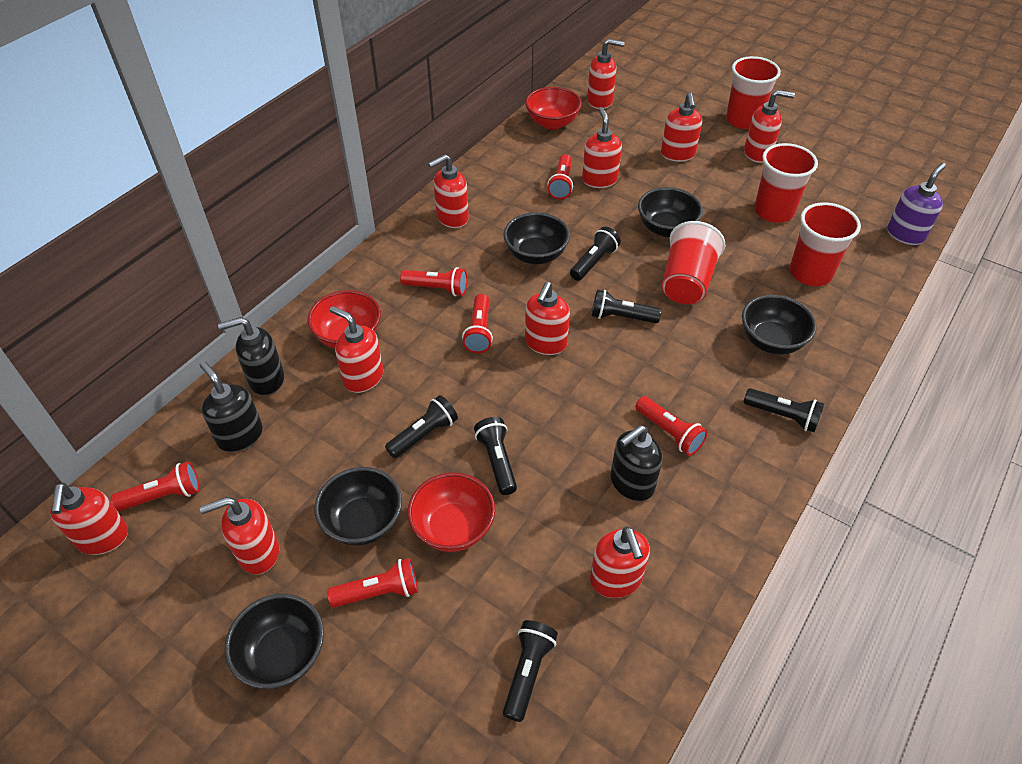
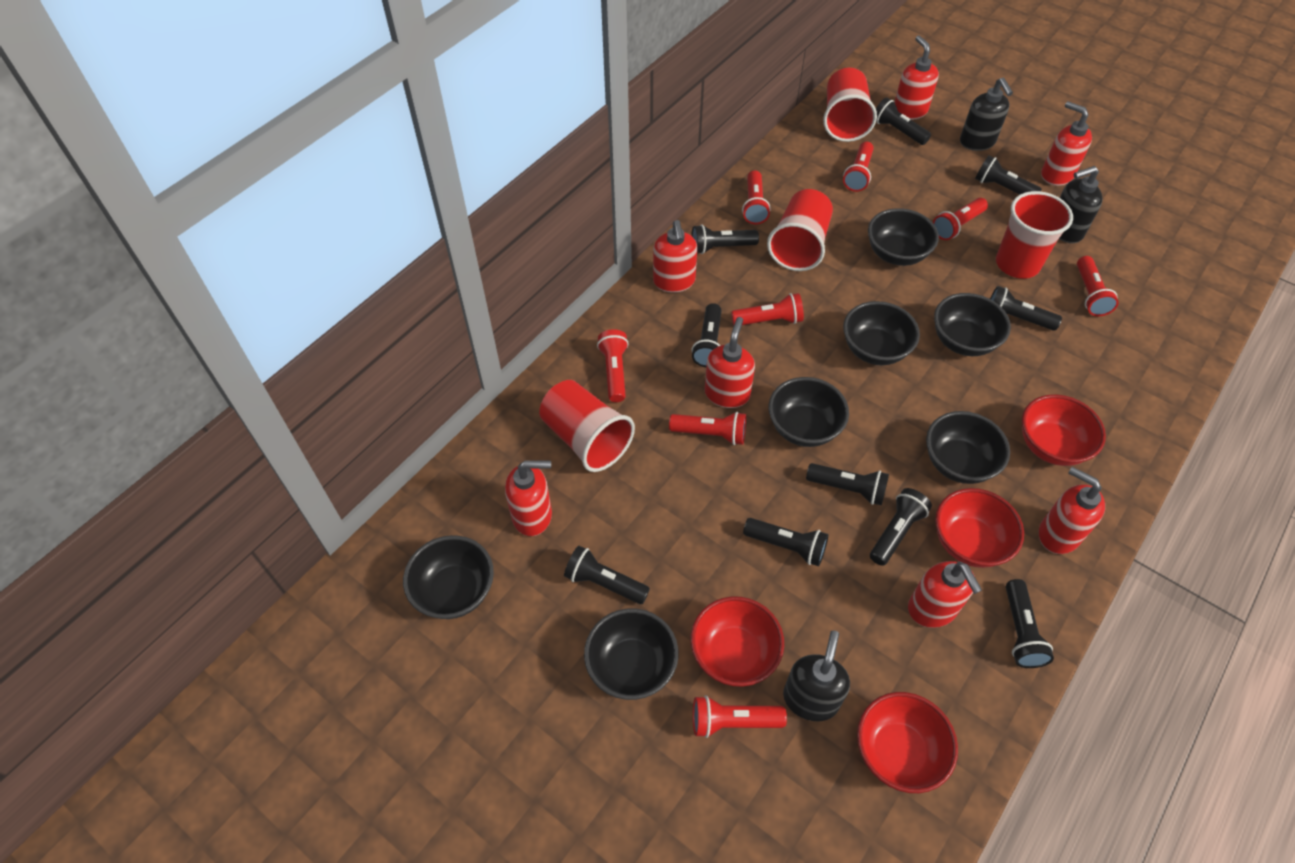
black bowl: [225,594,324,689] [314,467,402,546] [504,212,570,264] [638,187,703,237] [742,295,817,355] = 5 -> [403,535,494,619] [584,608,678,700] [769,377,849,447] [843,301,920,365] [868,208,939,266] [926,411,1010,484] [934,293,1011,356] = 7
black flashlight: [385,395,458,458] [474,417,517,495] [503,620,558,722] [570,227,621,281] [592,290,661,323] [744,388,824,433] = 6 -> [564,546,650,604] [691,225,759,254] [691,303,722,367] [743,518,829,566] [806,463,889,506] [870,488,932,566] [876,97,931,145] [975,155,1042,195] [990,286,1062,331] [1006,579,1054,668] = 10
purple soap dispenser: [887,163,946,245] = 1 -> none = 0
red bowl: [307,290,381,349] [408,472,495,552] [525,87,582,130] = 3 -> [690,596,784,687] [857,692,958,793] [935,488,1024,568] [1022,394,1106,466] = 4
red flashlight: [111,462,200,511] [327,558,418,608] [400,267,467,296] [462,294,493,353] [547,154,573,199] [635,396,708,456] = 6 -> [597,329,629,402] [669,412,746,445] [693,695,787,738] [731,293,804,326] [742,170,771,224] [843,142,874,192] [933,198,988,240] [1077,256,1119,316] = 8
red soap dispenser: [50,483,128,555] [200,497,279,575] [330,306,383,393] [428,154,469,228] [525,282,570,355] [582,107,622,188] [587,39,625,109] [590,526,650,598] [661,92,702,162] [744,90,795,163] = 10 -> [505,460,552,536] [653,220,697,293] [704,317,755,408] [894,35,939,120] [908,561,982,628] [1039,467,1105,554] [1041,101,1092,186] = 7

